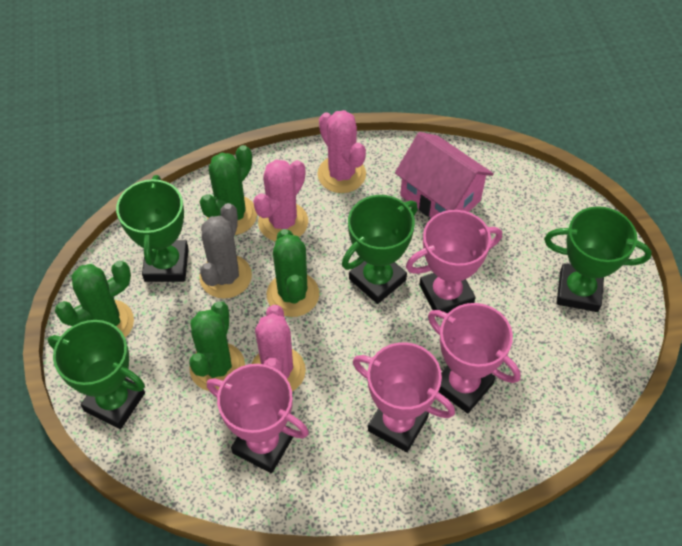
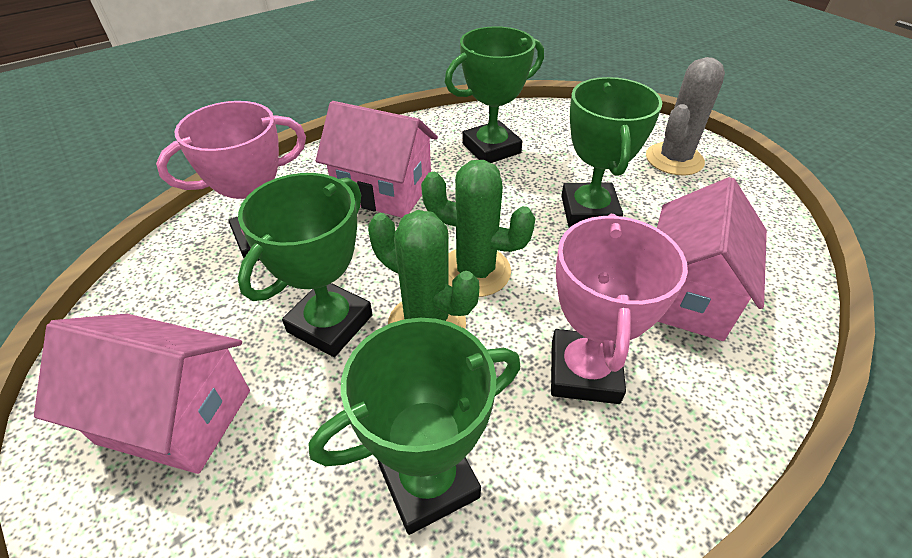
green cactus: [55,261,134,338] [189,301,245,391] [200,145,257,235] [267,229,319,317] = 4 -> [368,210,479,329] [421,160,536,297] = 2
pink cactus: [251,305,306,392] [253,159,308,242] [317,110,366,193] = 3 -> none = 0
pink house: [395,132,494,218] = 1 -> [34,314,250,474] [316,101,438,218] [657,177,767,341] = 3
pink trophy: [207,364,309,473] [353,342,455,452] [406,210,502,313] [428,303,521,413] = 4 -> [156,101,306,261] [551,214,688,404] = 2

